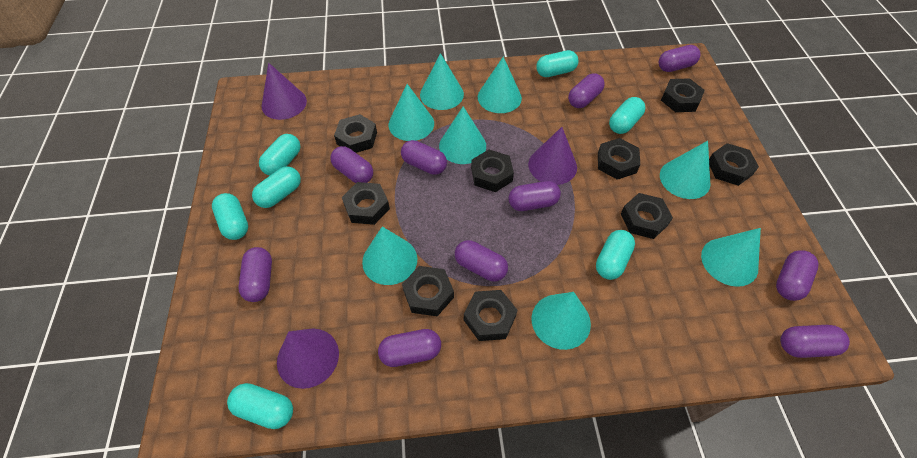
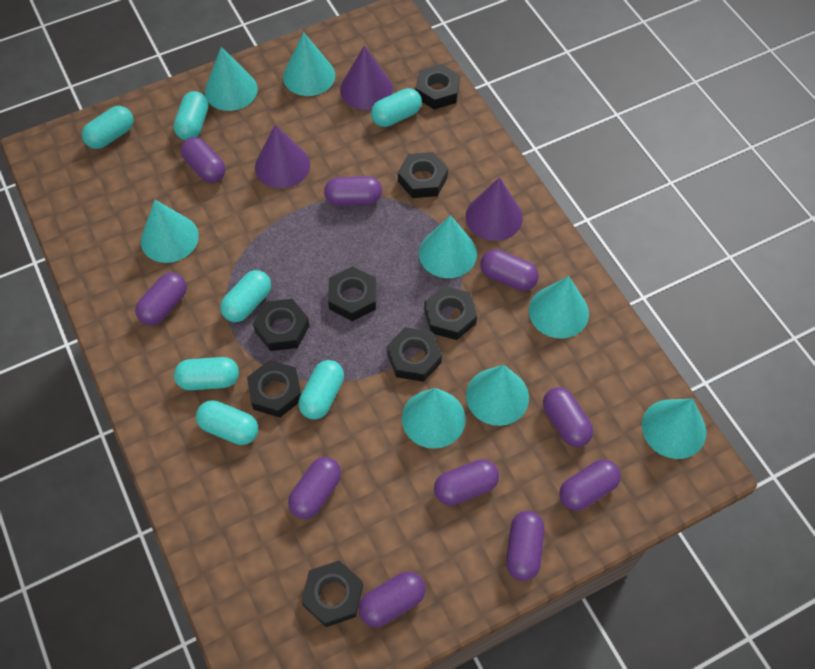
black nut: [334,114,377,153] [342,182,390,225] [402,266,454,316] [464,290,517,341] [471,150,514,192] [598,138,640,180] [621,193,673,239] [661,78,705,112] [709,143,759,186] = 9 -> [247,360,301,417] [253,299,310,351] [301,561,363,627] [328,267,376,321] [387,327,442,382] [398,152,448,198] [416,64,460,109] [424,286,477,340] = 8

